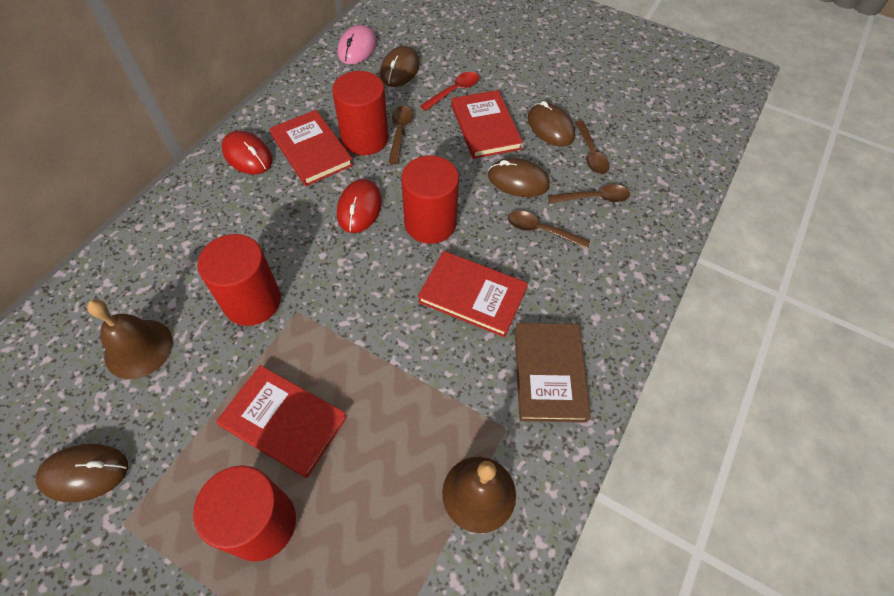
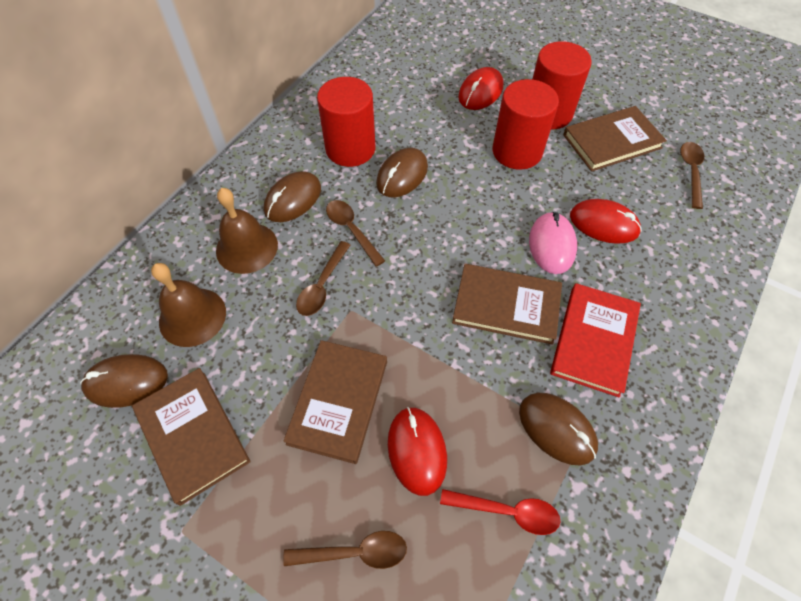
brown book: [515,323,591,422] = 1 -> [132,368,251,506] [283,340,387,464] [452,264,562,345] [563,106,667,172] = 4
red book: [216,365,347,478] [269,110,353,186] [418,251,528,338] [451,90,523,159] = 4 -> [550,283,641,398] = 1
red cylinder: [193,465,296,562] [197,234,281,326] [332,71,389,155] [401,156,459,244] = 4 -> [317,77,375,167] [492,79,559,170] [532,41,592,129] = 3
red mouse: [221,131,272,174] [337,179,382,233] = 2 -> [388,407,447,496] [458,67,503,110] [570,199,642,244] = 3

